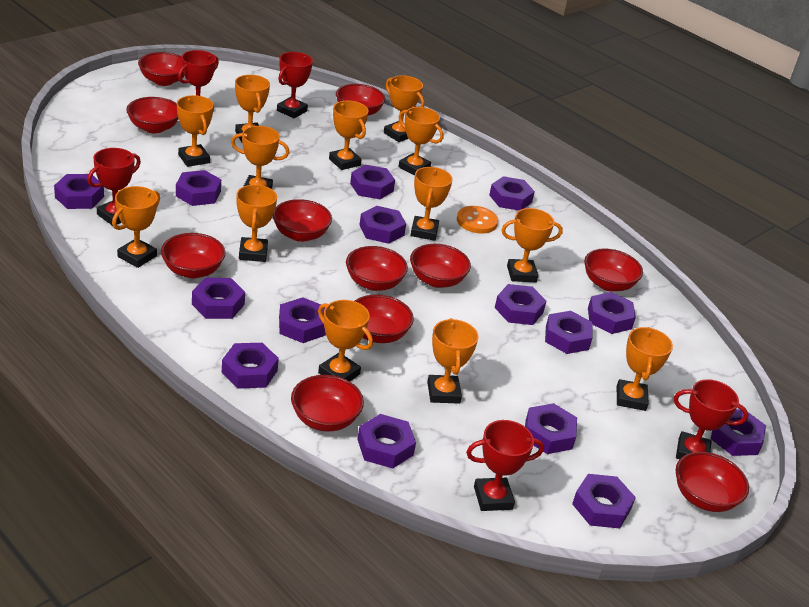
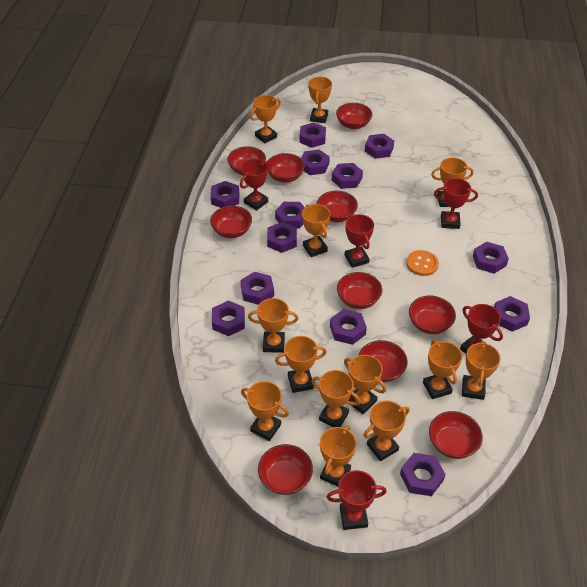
purple nut: [54,174,104,209] [176,170,221,206] [192,278,245,319] [222,343,279,389] [279,297,326,343] [350,165,395,199] [357,414,416,469] [360,206,406,244] [489,176,535,211] [495,284,546,325] [525,403,577,454] [545,311,593,354] [572,474,636,528] [588,292,636,334] [711,409,766,456] = 15 -> [211,181,239,208] [212,301,245,336] [240,272,274,305] [267,222,297,253] [275,202,305,229] [299,122,326,148] [301,149,330,175] [330,309,367,345] [332,163,363,189] [365,134,394,159] [400,453,446,496] [473,242,509,274] [494,296,530,332] = 13
red bowl: [126,97,179,134] [138,52,185,86] [161,233,225,278] [273,199,332,242] [291,375,364,432] [336,84,385,116] [346,246,408,291] [355,294,414,343] [410,244,471,288] [584,248,643,291] [676,452,749,512] = 11 -> [210,206,252,238] [227,146,266,175] [258,444,313,495] [267,153,305,183] [317,191,358,222] [336,103,373,129] [337,272,382,309] [359,340,408,382] [409,296,456,334] [429,411,483,459] = 10

